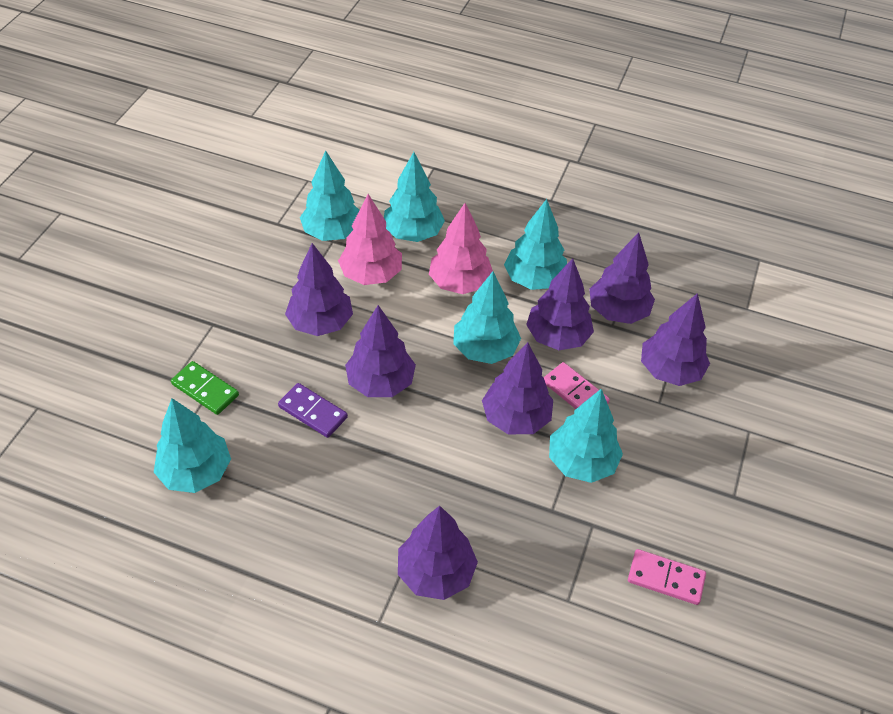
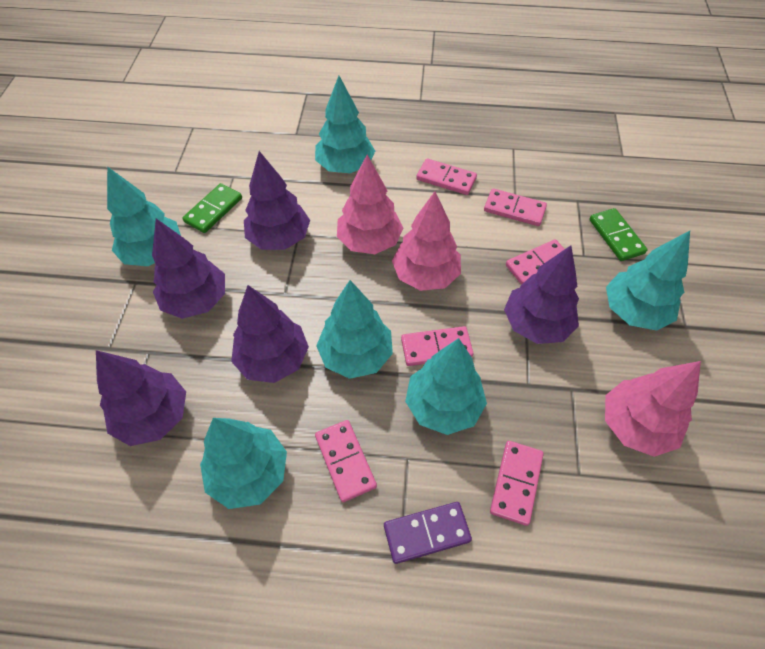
green domino: [171,361,239,415] = 1 -> [183,183,242,233] [589,208,648,261] = 2
pink domino: [544,362,610,409] [628,549,706,605] = 2 -> [315,420,377,502] [401,326,474,366] [416,158,477,195] [484,188,547,226] [490,441,544,526] [506,239,565,285] = 6
pink tree: [338,194,402,285] [429,203,493,294] = 2 -> [337,155,403,254] [392,191,461,291] [605,361,701,457] = 3
purple tree: [285,243,353,336] [345,305,416,397] [398,506,478,600] [482,342,553,434] [526,258,594,350] [589,232,655,324] [641,293,710,386] = 7 -> [96,350,186,446] [152,218,225,319] [231,285,309,383] [244,151,310,250] [504,245,579,344] = 5

